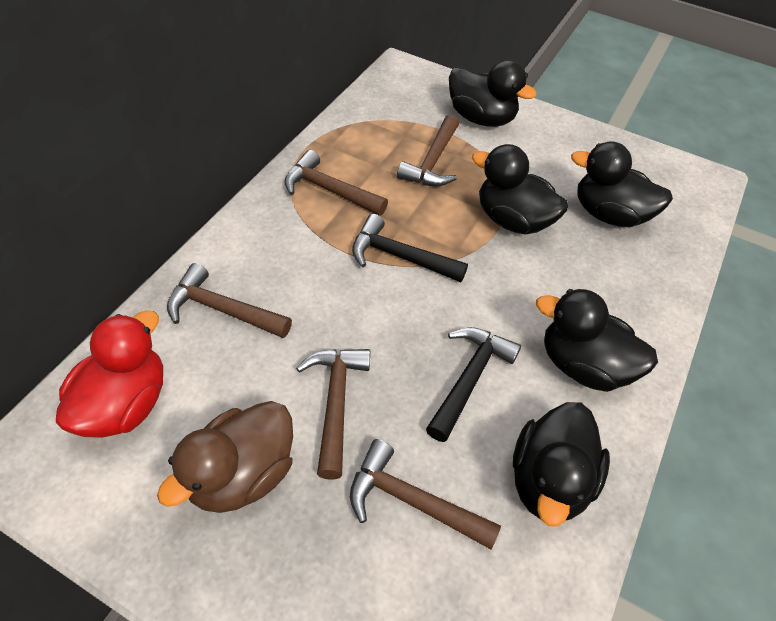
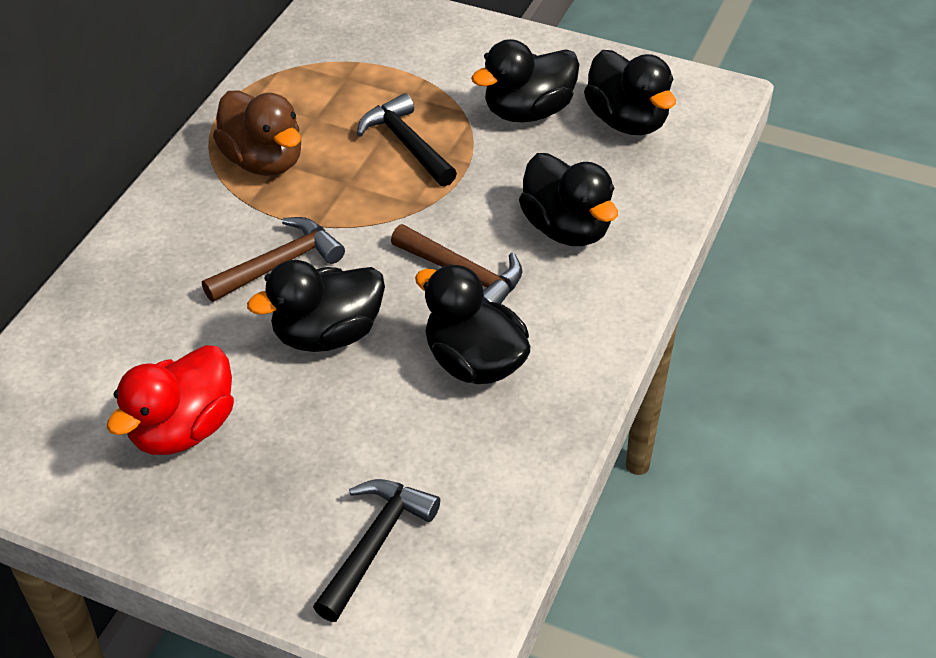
brown hammer: [167,263,292,338] [285,150,388,216] [296,349,370,480] [350,439,501,550] [397,115,459,186] = 5 -> [202,217,345,302] [391,224,522,304] = 2

